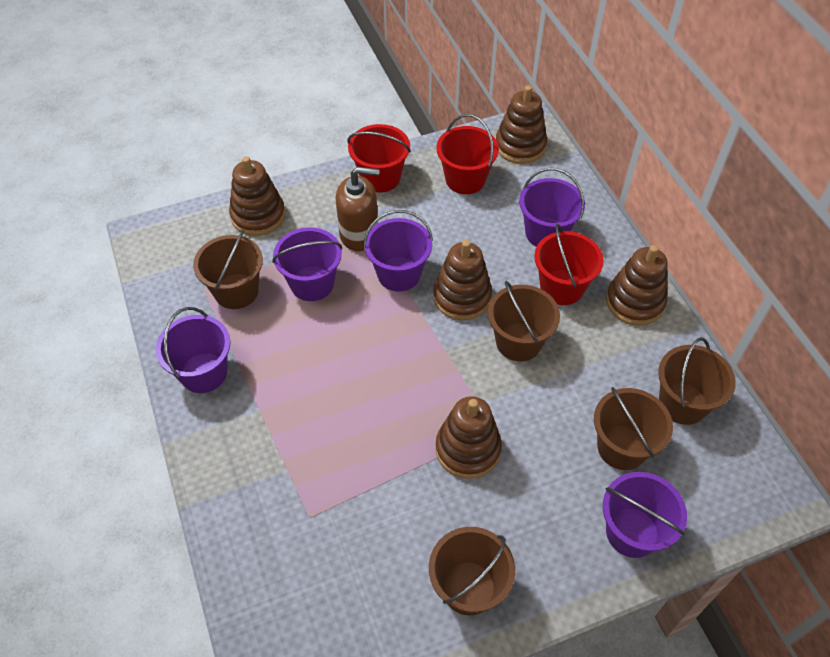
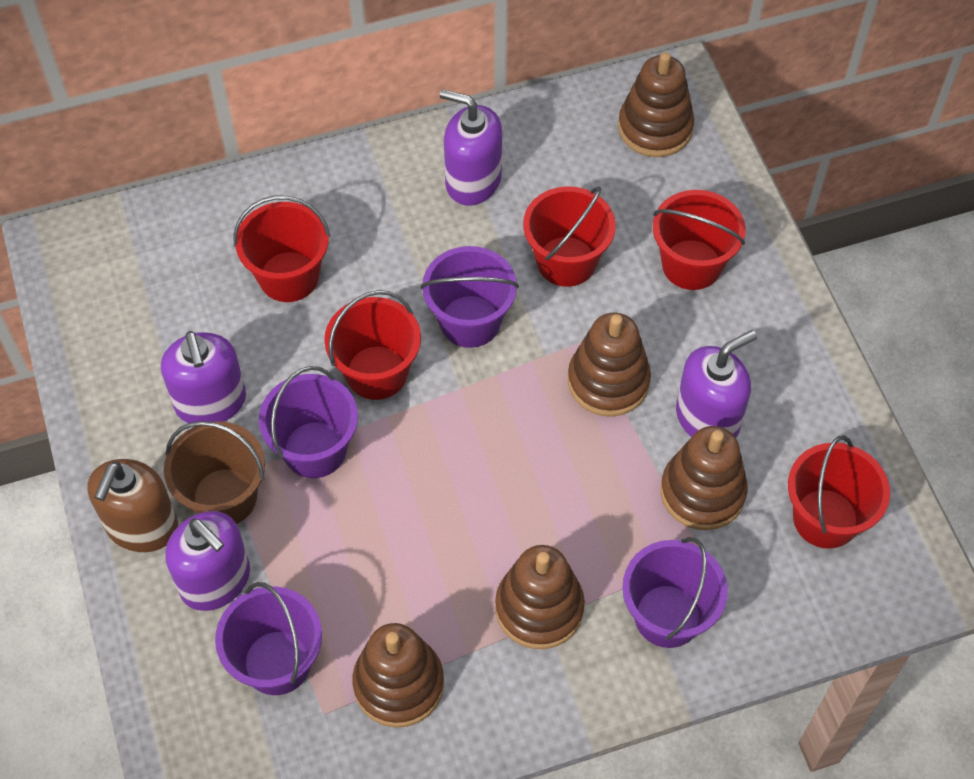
brown bucket: [193,229,263,309] [429,527,515,615] [488,281,560,361] [594,387,673,470] [658,337,736,425] = 5 -> [164,421,265,524] = 1
purple bucket: [156,307,230,393] [272,227,342,301] [364,210,433,292] [519,168,585,247] [603,472,687,558] = 5 -> [215,582,322,695] [259,366,358,478] [421,246,519,348] [622,537,728,648] = 4
purple soap dispenser: none = 0 -> [161,331,246,423] [165,511,250,611] [440,89,502,205] [676,330,757,438] = 4
red bucket: [347,124,411,193] [437,114,499,194] [534,224,604,305] = 3 -> [233,195,330,302] [324,290,421,400] [523,186,616,287] [653,190,746,290] [788,436,890,549] = 5

